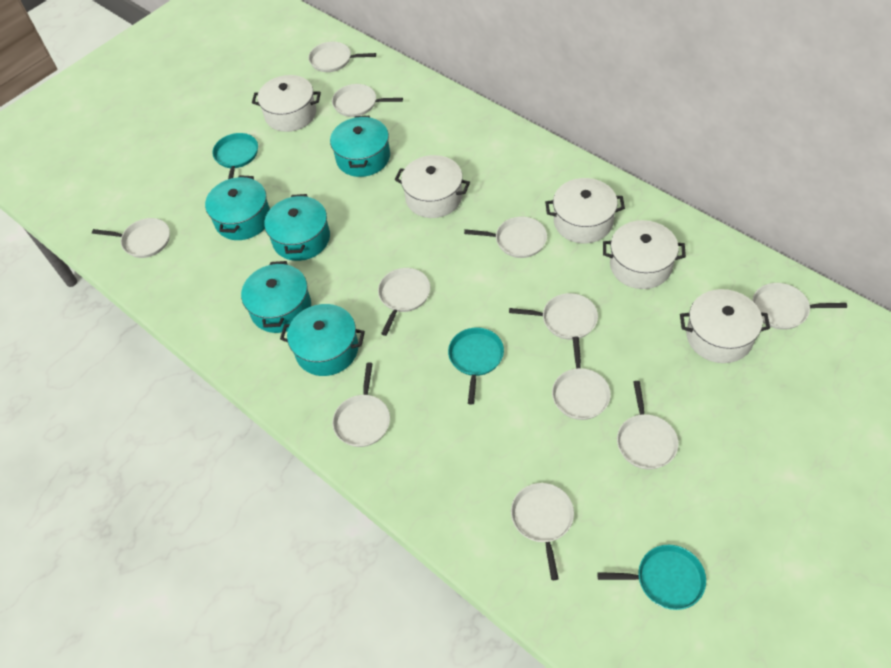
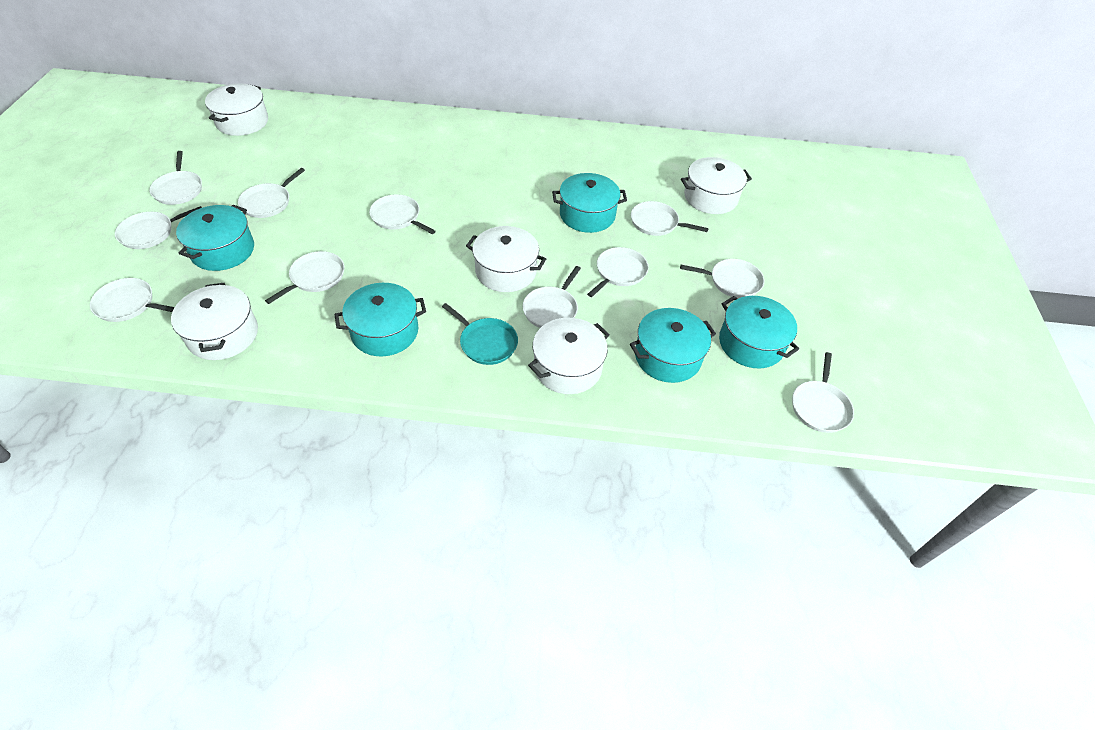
turquoise pan: [212,133,258,179] [448,327,504,404] [597,545,706,610] = 3 -> [442,303,518,365] = 1

